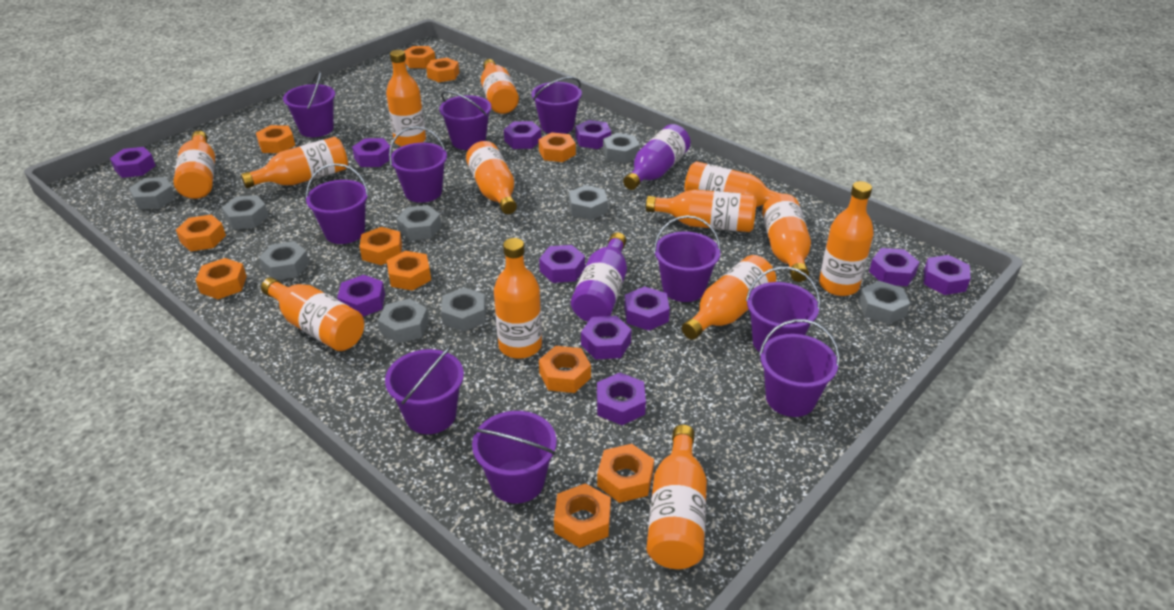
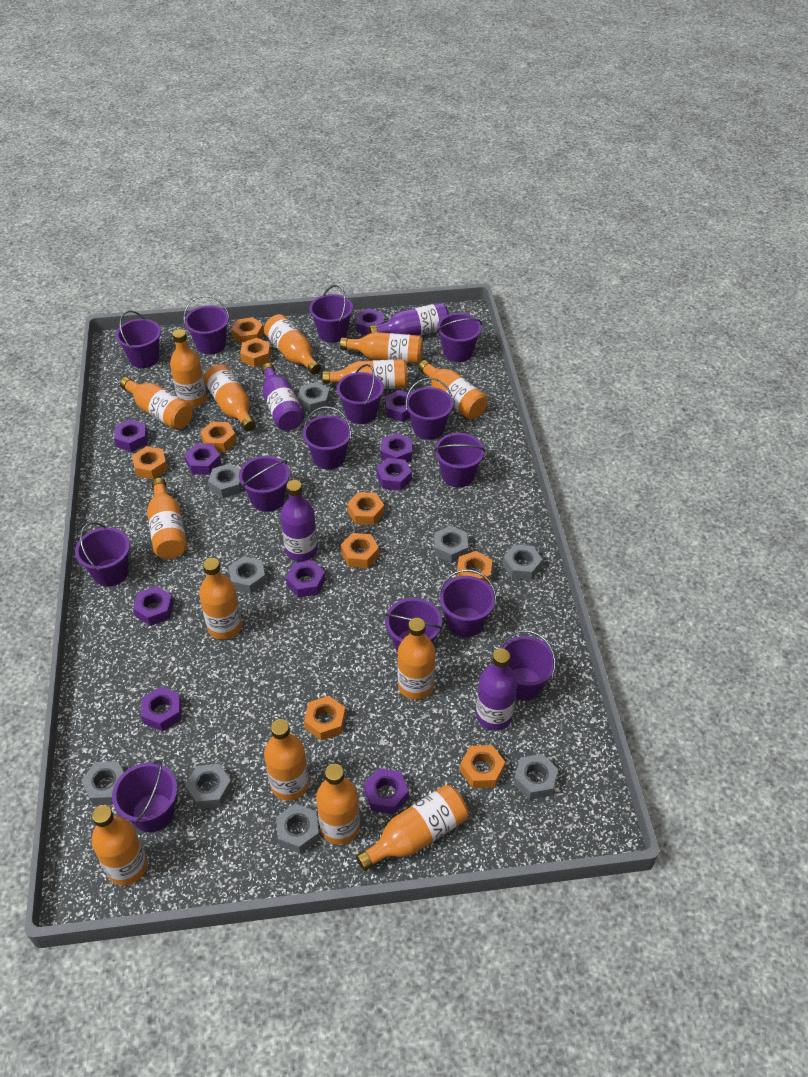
orange bottle: [173,131,215,199] [241,137,348,188] [261,277,364,351] [386,50,426,147] [466,141,517,214] [481,59,519,114] [494,238,542,359] [646,189,757,232] [646,425,707,569] [682,255,776,340] [684,161,793,207] [762,194,811,282] [819,181,874,296] = 13 -> [91,805,147,885] [120,377,193,430] [147,478,187,559] [170,329,207,408] [199,558,242,640] [204,364,256,431] [264,314,321,375] [264,719,309,801] [316,764,360,845] [322,359,407,389] [340,332,423,364] [356,785,468,871] [398,618,435,700] [418,360,487,419] = 14
orange nut: [176,215,226,251] [196,258,247,299] [256,125,295,153] [359,227,402,265] [387,251,431,291] [404,46,435,68] [426,58,459,82] [538,132,576,162] [539,346,591,393] [554,483,611,548] [597,444,654,503] = 11 -> [132,446,168,479] [200,422,236,452] [231,317,264,345] [240,338,271,367] [304,696,346,741] [341,533,379,568] [347,492,384,525] [457,551,492,584] [460,745,505,788] = 9
purple bottle: [571,232,627,322] [623,124,690,190] = 2 -> [261,363,304,431] [281,480,318,561] [369,302,449,336] [476,648,518,730] = 4
purple bucket: [283,71,335,137] [306,163,369,244] [385,345,464,434] [389,126,447,203] [439,91,491,150] [472,411,557,503] [532,77,582,134] [653,215,721,302] [746,267,820,352] [759,319,840,417] = 10 -> [75,522,130,587] [112,760,177,832] [116,311,161,368] [183,295,230,355] [239,456,290,512] [303,406,352,469] [309,285,353,343] [337,364,384,424] [385,598,442,653] [405,378,453,440] [434,433,485,488] [437,313,482,362] [439,569,496,637] [501,630,556,700] = 14
purple nut: [110,147,156,178] [337,275,385,317] [352,138,392,167] [504,121,541,149] [539,245,585,283] [576,120,611,149] [581,316,632,360] [597,373,646,425] [624,286,670,331] [869,248,920,286] [924,255,971,295] = 11 -> [114,419,148,452] [133,586,174,626] [141,687,182,731] [184,444,221,475] [286,560,325,598] [356,308,384,335] [364,768,409,814] [376,458,412,491] [381,433,412,462] [385,390,410,422] = 10

